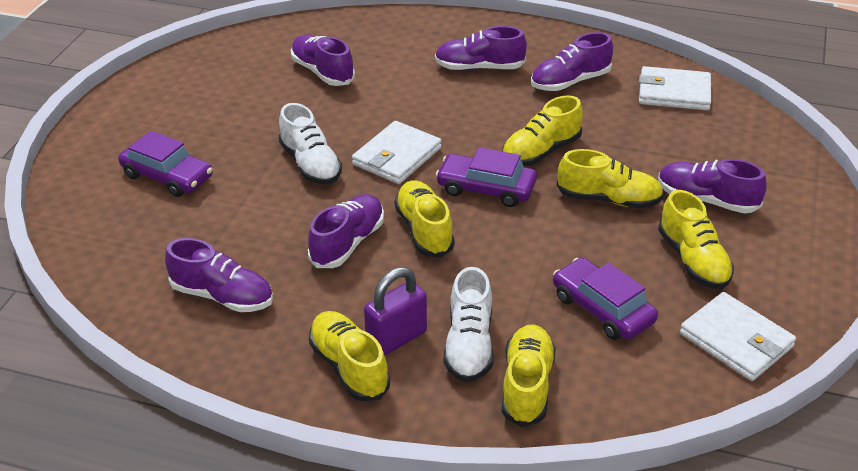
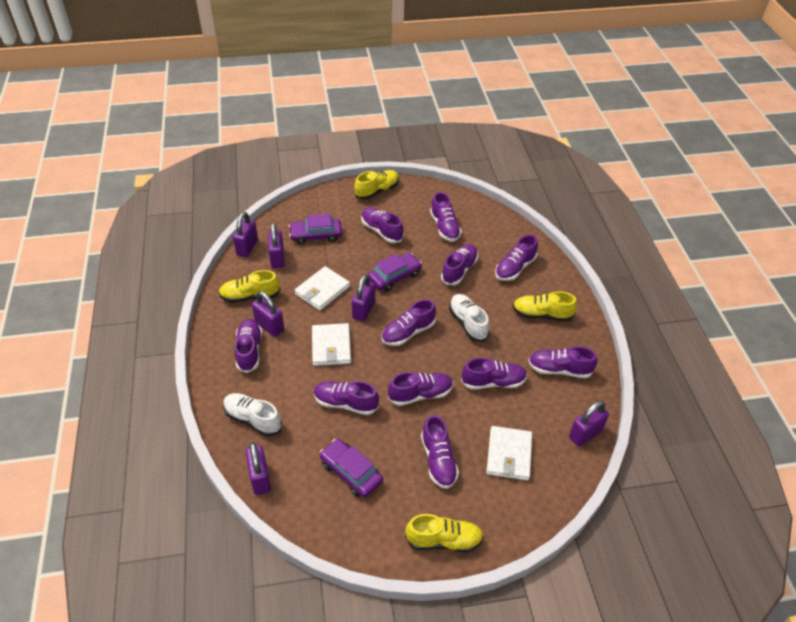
purple padlock: [364,267,427,355] = 1 -> [233,212,258,257] [246,442,271,495] [252,291,284,337] [268,223,285,268] [352,274,375,322] [569,401,609,447] = 6
purple shoe: [165,238,273,312] [291,35,355,86] [308,194,384,268] [435,26,527,71] [531,32,613,91] [658,159,767,213] = 6 -> [234,319,262,373] [314,381,379,415] [361,208,404,243] [381,299,436,346] [388,372,453,406] [421,415,459,489] [430,192,462,242] [441,244,478,285] [461,358,527,390] [495,235,538,281] [528,346,597,378] = 11
yellow shoe: [309,311,390,401] [394,180,455,257] [502,95,583,166] [502,324,556,427] [557,149,664,209] [658,190,734,289] = 6 -> [219,270,280,303] [354,170,399,200] [405,514,484,552] [513,291,577,322] = 4

